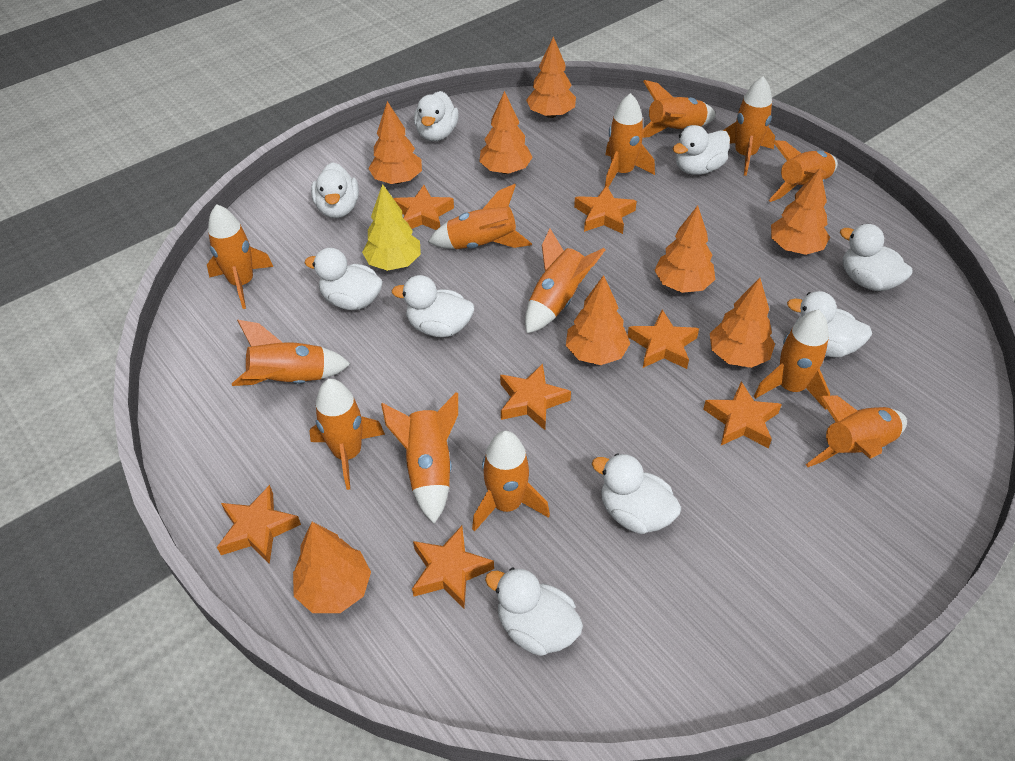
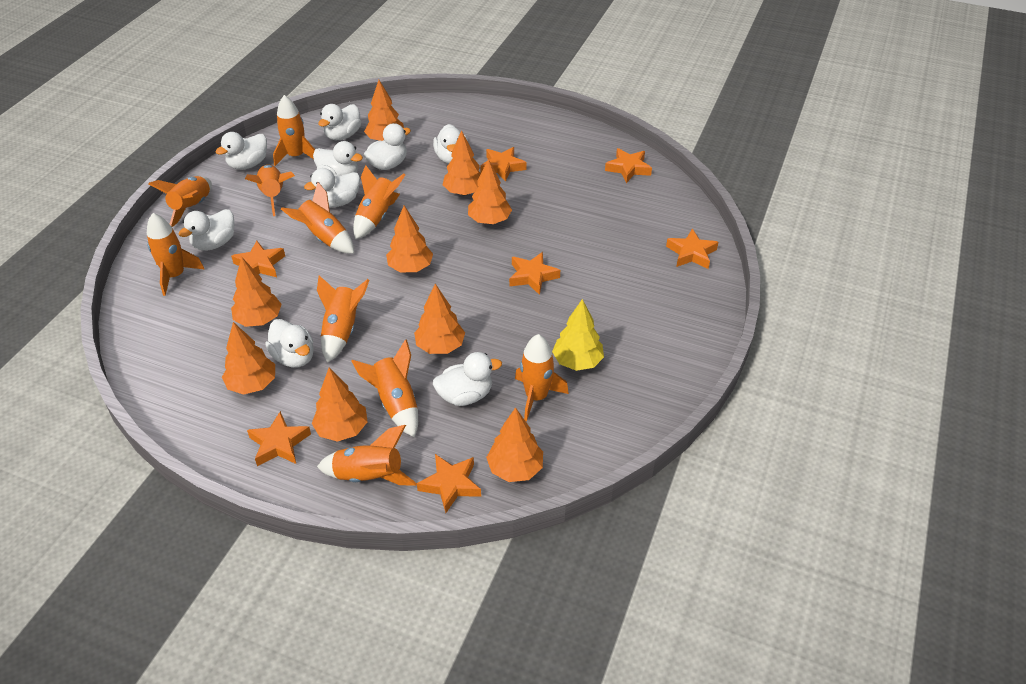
orange rocket: [207,204,273,309] [232,320,350,386] [309,379,385,490] [381,392,458,524] [428,184,532,249] [472,431,550,532] [525,229,605,333] [605,93,655,187] [643,80,716,138] [722,76,775,176] [754,310,830,410] [768,140,838,202] [806,395,907,467] = 13 -> [147,213,205,296] [148,176,212,227] [245,165,295,216] [273,95,315,166] [281,182,354,254] [317,276,369,363] [317,425,417,486] [351,339,418,437] [353,165,405,239] [515,334,569,421] = 10
orange tree: [293,522,371,613] [368,101,422,184] [479,91,533,174] [526,36,576,118] [566,275,630,365] [654,205,715,293] [710,278,775,368] [771,169,830,255] = 8 -> [222,322,275,395] [231,257,282,327] [312,368,368,442] [364,80,404,141] [386,206,433,272] [414,284,465,354] [442,130,481,195] [468,159,512,224] [486,407,543,482] = 9

